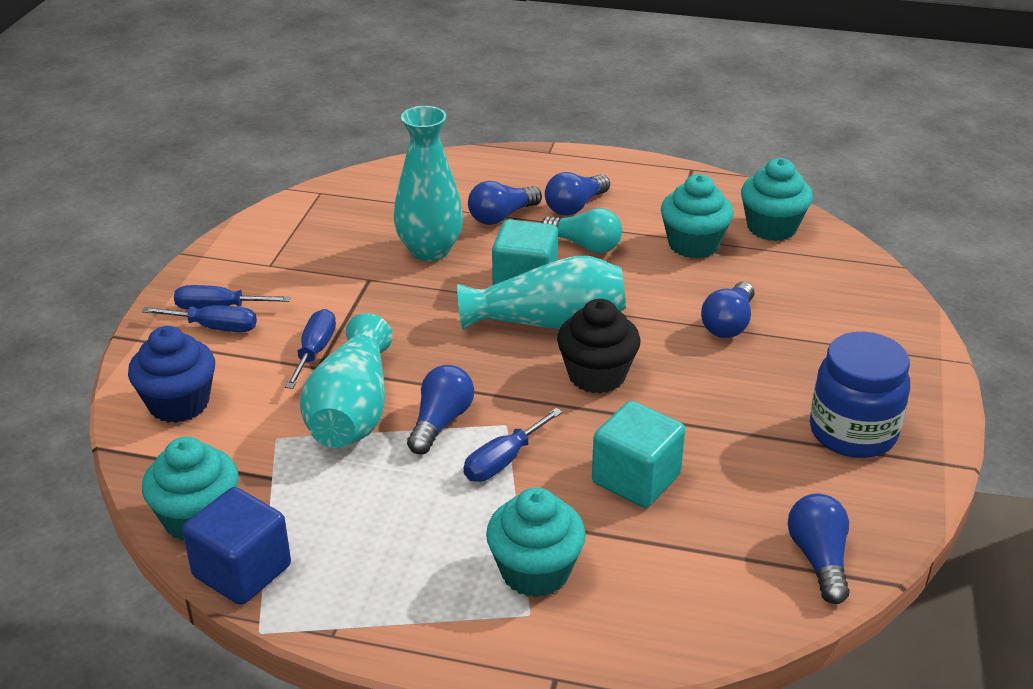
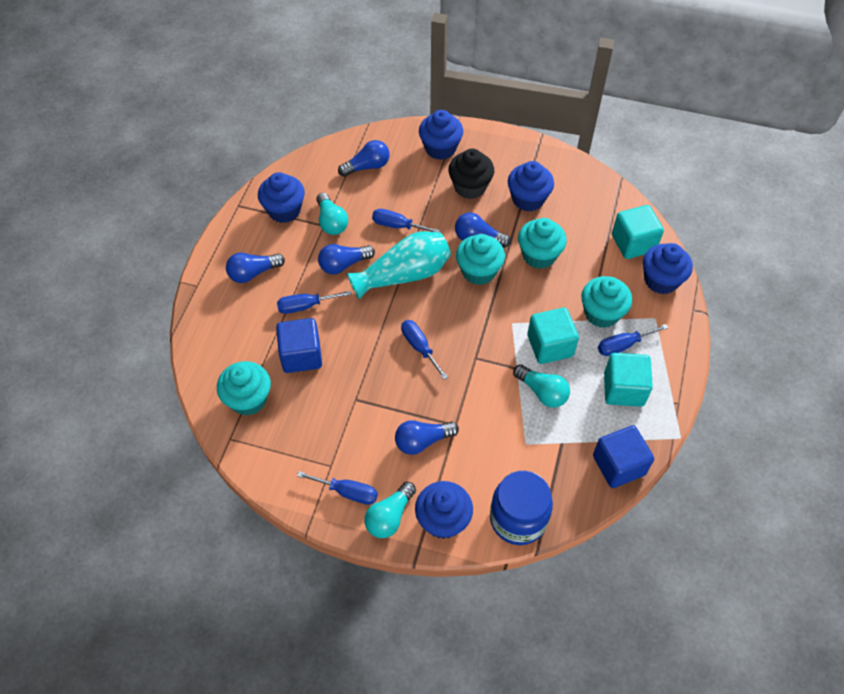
blue cube: [182,487,291,605] = 1 -> [276,318,322,373] [593,425,654,488] = 2
blue cupcake: [128,326,215,423] = 1 -> [258,172,305,223] [415,481,473,539] [419,110,463,160] [508,161,554,211] [643,243,693,294] = 5
blue screwdriver: [141,305,257,332] [174,285,291,309] [285,309,336,389] [463,408,563,482] = 4 -> [277,291,351,314] [297,471,378,505] [372,209,440,233] [401,320,448,380] [598,324,668,356] = 5
turquoise cube: [492,219,558,286] [592,401,685,508] = 2 -> [527,308,579,364] [604,353,653,407] [612,205,664,259] = 3
turquoise light bulb: [541,208,622,253] = 1 -> [317,193,348,235] [364,481,416,538] [513,364,570,408] = 3
turquoise vase: [300,313,393,448] [394,106,463,261] [457,256,626,330] = 3 -> [347,231,451,299] = 1

